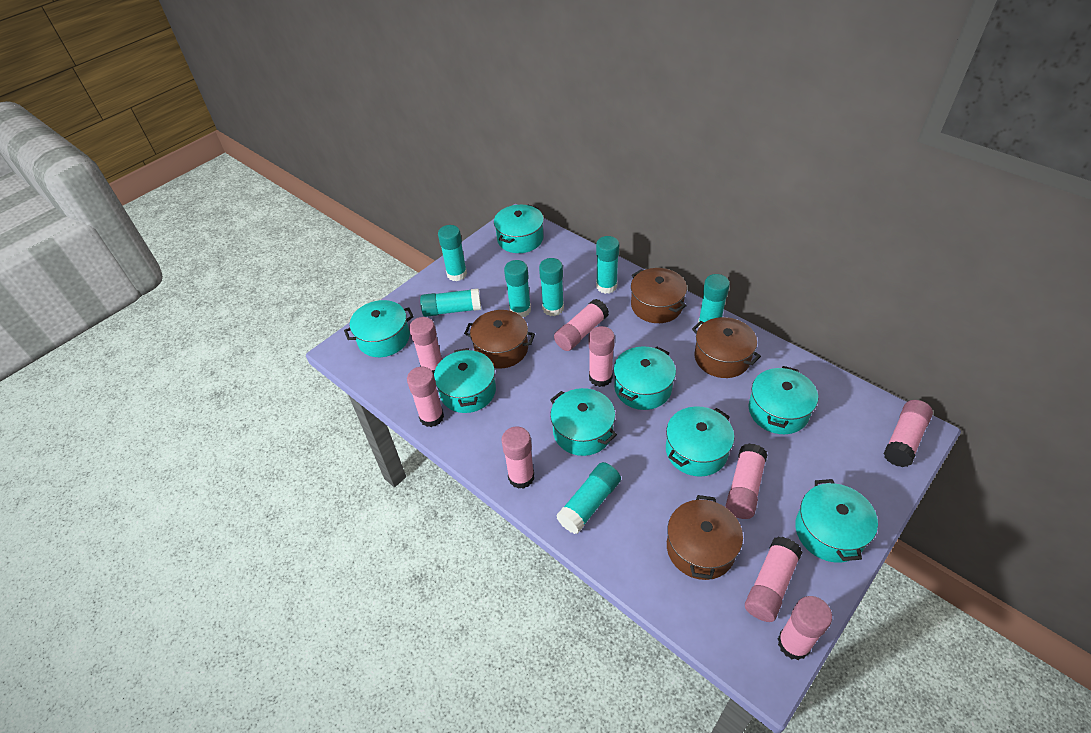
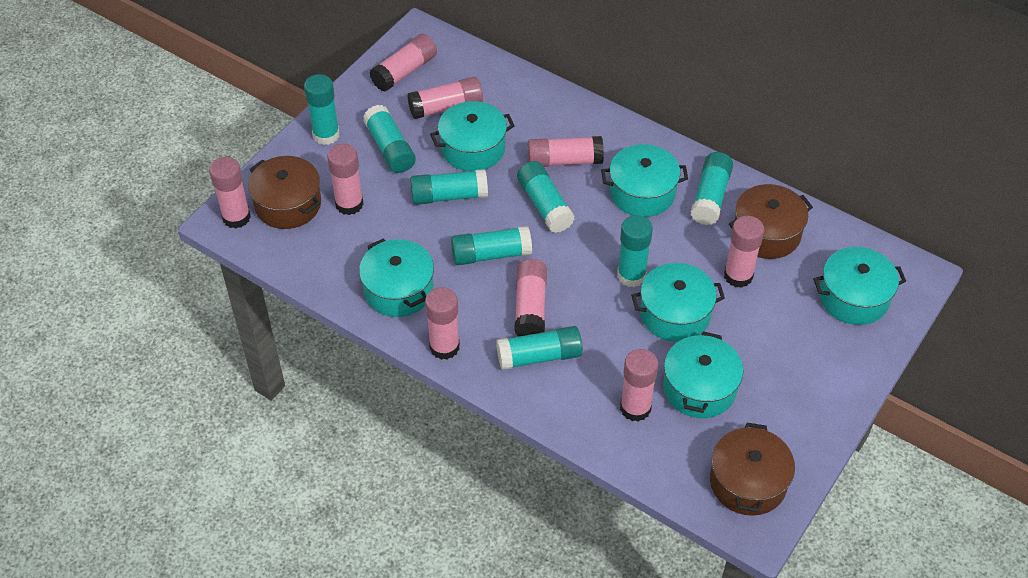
brown pot: [464,310,535,369] [631,268,687,323] [667,495,743,580] [692,317,761,378] = 4 -> [248,156,321,229] [710,423,795,516] [729,184,813,259] = 3
turquoise glue stick: [420,288,481,317] [438,225,467,281] [504,260,531,317] [539,258,564,316] [556,462,621,534] [596,236,619,294] [698,274,730,327] = 7 -> [304,74,340,145] [363,105,416,173] [410,169,488,205] [451,226,532,265] [496,326,583,370] [517,161,575,233] [617,215,653,287] [691,152,733,225] = 8
turquoise pot: [344,300,414,357] [434,348,496,413] [494,205,544,253] [550,388,617,456] [614,346,676,410] [666,406,734,477] [748,366,818,434] [795,479,878,563] = 8 -> [359,239,434,317] [430,101,514,171] [601,144,688,217] [631,263,725,342] [663,331,743,418] [813,247,906,325] = 6

